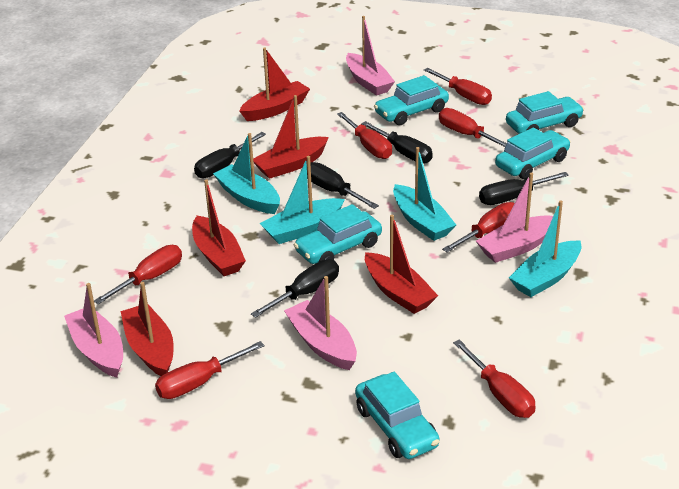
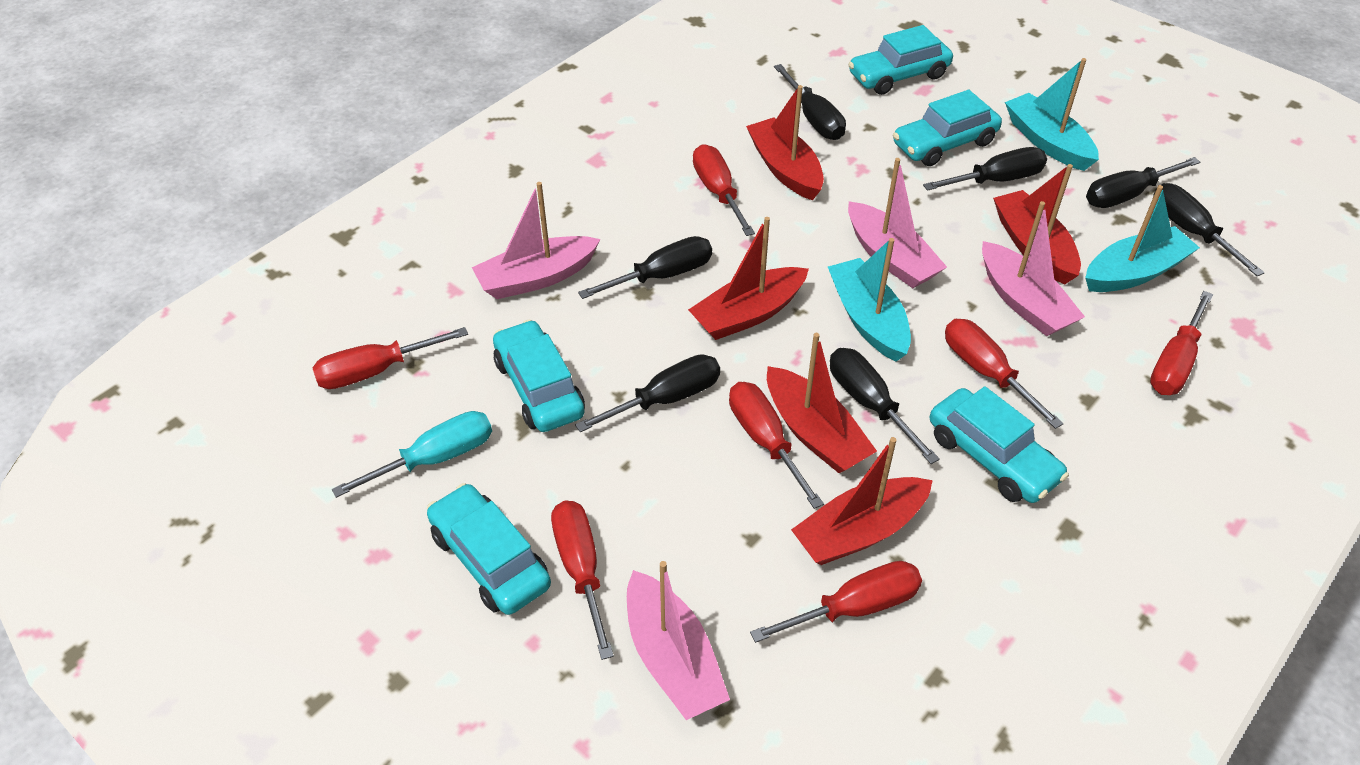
black screwdriver: [194,132,266,178] [251,260,339,318] [307,162,379,209] [361,121,433,164] [479,172,569,205] = 5 -> [575,354,720,432] [578,236,712,299] [774,64,846,140] [830,348,940,464] [923,147,1047,191] [1086,157,1200,208] [1153,183,1265,276] = 7
turquoise boat: [213,133,280,214] [260,156,345,244] [393,147,456,241] [509,201,581,297] = 4 -> [828,238,911,362] [1005,58,1099,171] [1085,185,1200,292] = 3
turquoise screwdriver: none = 0 -> [332,411,492,498] = 1

